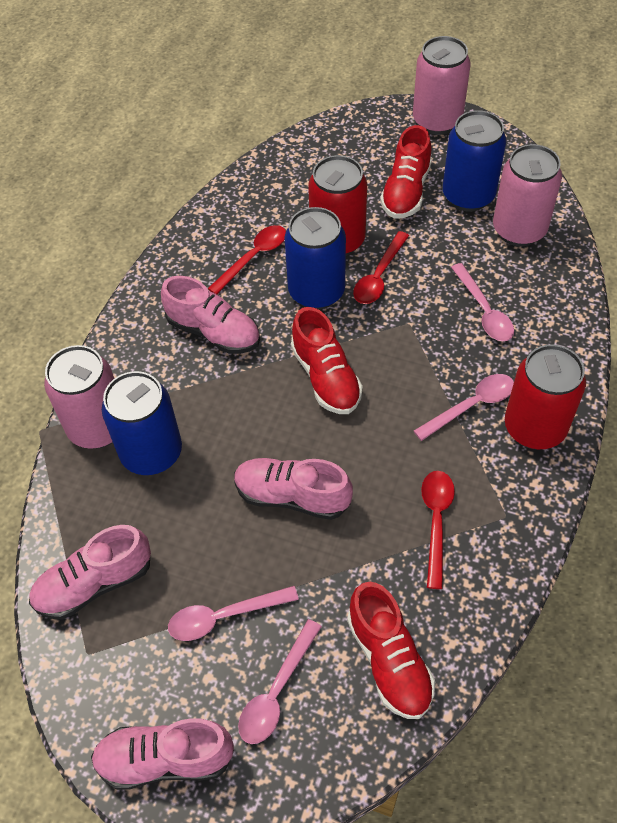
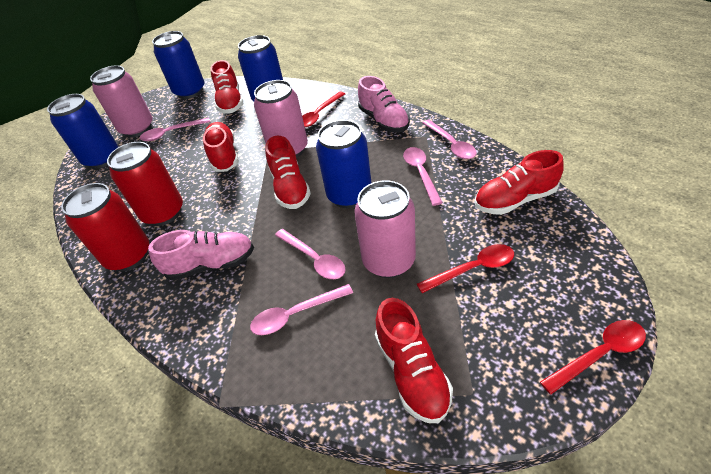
blue can: [102,371,182,475] [284,207,346,310] [443,110,506,212] = 3 -> [47,94,118,169] [152,31,204,99] [238,35,283,101] [316,120,371,208] = 4
pink shoe: [29,525,151,619] [91,718,234,790] [161,276,260,354] [234,458,353,520] = 4 -> [148,230,254,281] [358,76,410,133] = 2
pink spoon: [168,586,299,641] [238,619,322,744] [414,374,514,441] [451,263,514,341] = 4 -> [140,118,210,141] [250,284,353,335] [275,229,346,279] [403,147,443,206] [423,120,477,159] = 5
red shoe: [291,307,363,414] [347,582,435,719] [380,125,432,219] = 3 -> [203,122,239,172] [210,60,243,114] [265,136,311,209] [375,298,453,423] [475,150,564,215] = 5

